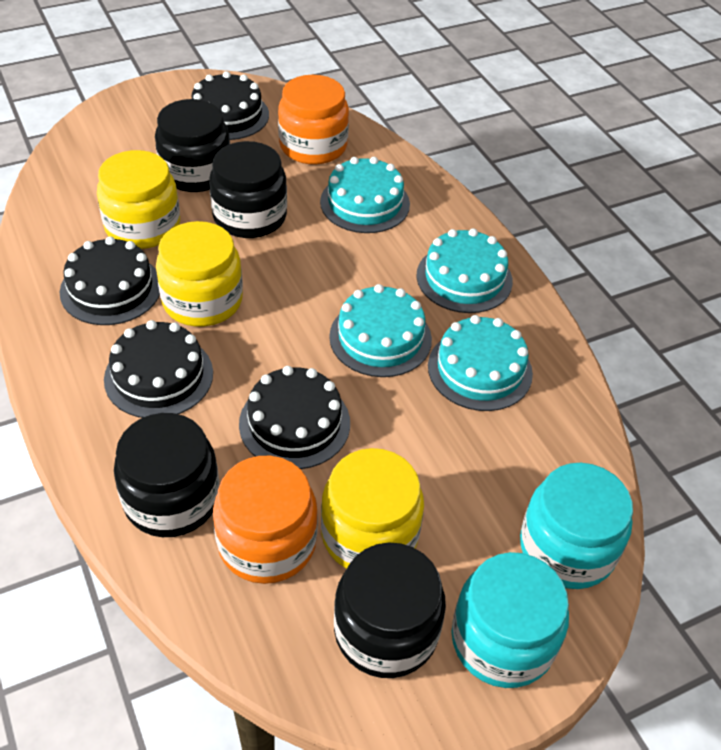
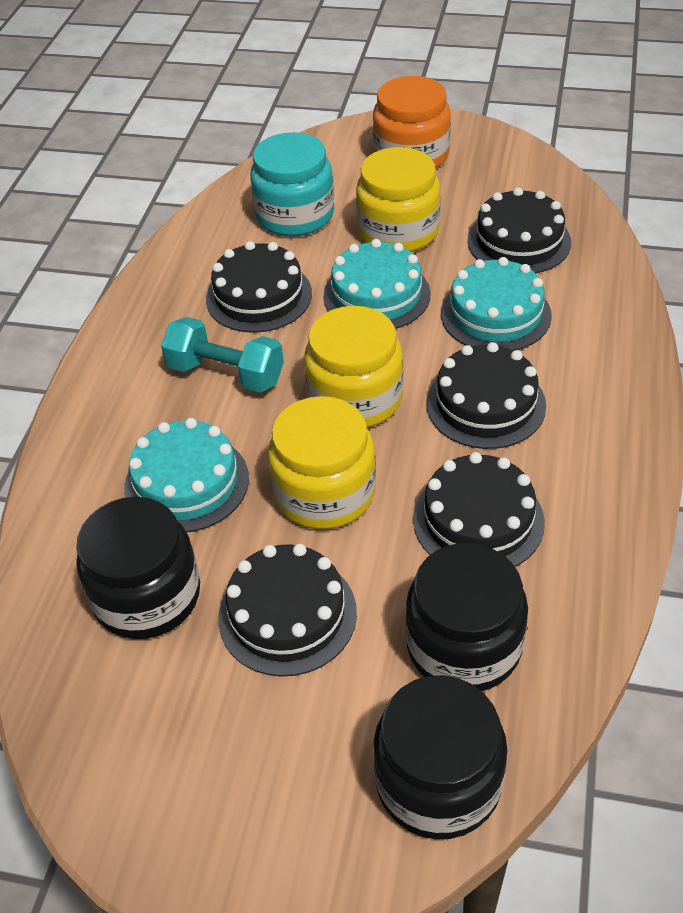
black cake: [60,236,160,325] [104,320,213,418] [192,71,269,140] [239,366,350,469] = 4 -> [206,241,312,333] [218,544,357,677] [413,452,545,567] [426,342,546,449] [467,187,571,273] = 5
black jar: [114,413,219,537] [155,99,230,192] [209,141,287,238] [334,542,446,678] = 4 -> [76,497,200,639] [373,675,508,839] [405,543,528,691] = 3
orange jar: [213,456,318,584] [278,75,349,165] = 2 -> [373,76,451,169] = 1
turquoise cake: [320,157,410,233] [329,284,432,377] [416,228,513,313] [428,315,533,411] = 4 -> [124,418,249,532] [323,239,431,329] [441,257,552,351] = 3
turquoise dumbbell: none = 0 -> [161,317,284,393] = 1
turquoise jar: [451,552,569,688] [520,463,633,589] = 2 -> [250,132,334,237] = 1

